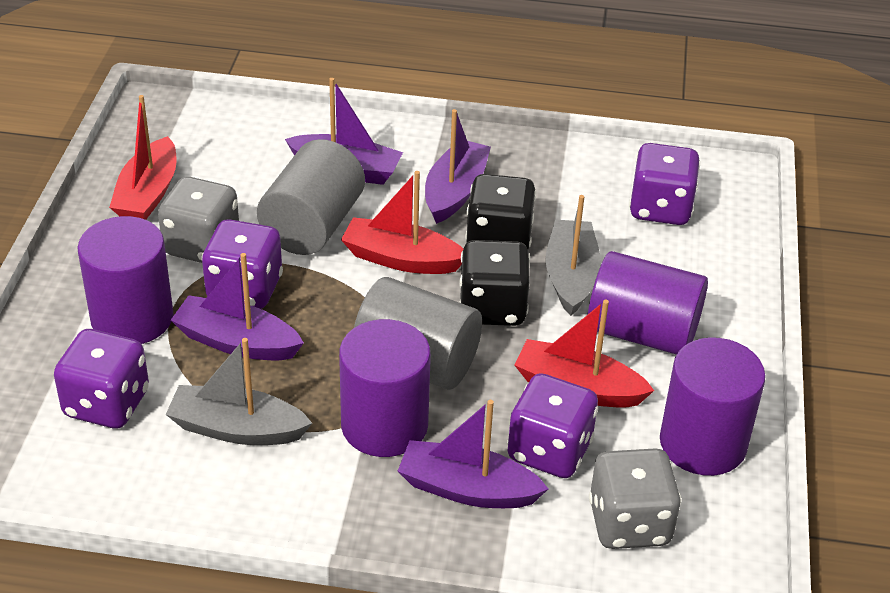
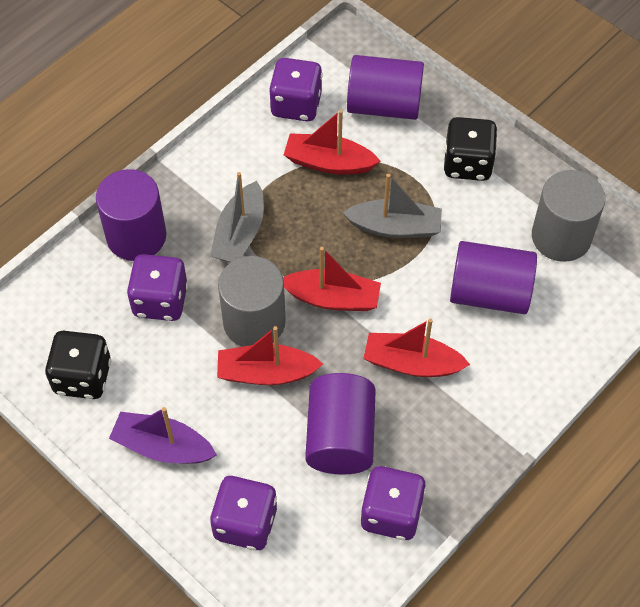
grey dice: [158,177,239,263] [589,448,681,549] = 2 -> none = 0
purple boat: [171,253,304,360] [285,78,403,185] [398,400,548,508] [425,109,491,224] = 4 -> [109,407,217,464] = 1
red boat: [109,95,177,220] [341,171,463,274] [514,300,654,408] = 3 -> [217,326,323,385] [283,247,381,311] [284,110,380,174] [363,318,470,377] = 4

